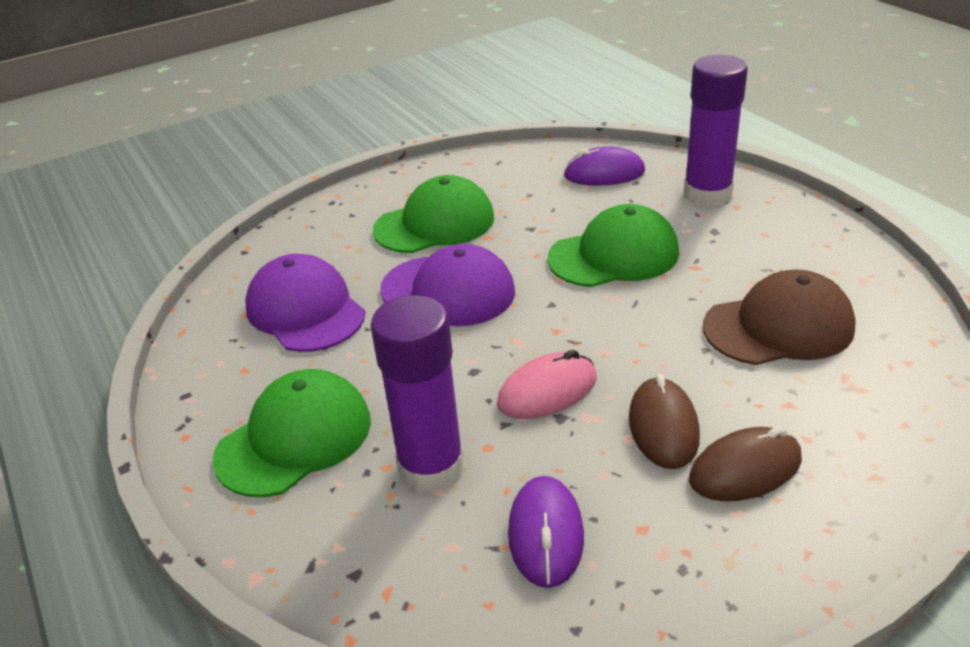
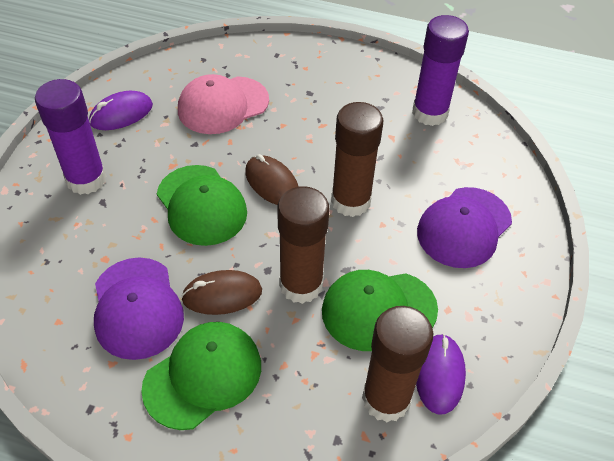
brown cap: [703,270,856,365] = 1 -> none = 0
brown glue stick: none = 0 -> [277,186,330,304] [331,102,383,217] [362,306,433,422] = 3
pink cap: none = 0 -> [178,74,269,134] = 1
pink mouse: [497,350,597,419] = 1 -> none = 0

